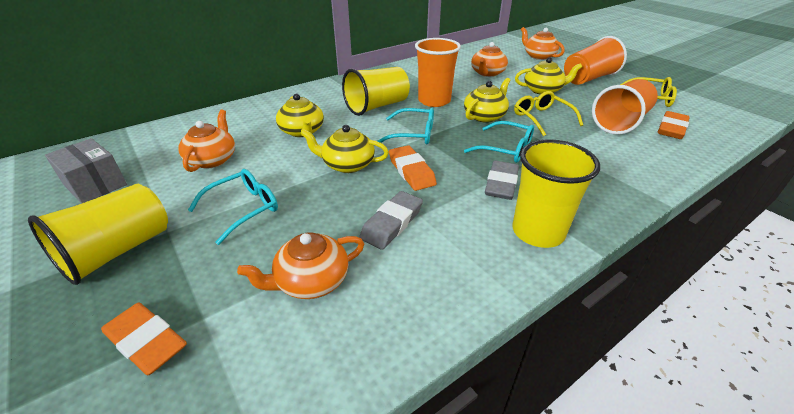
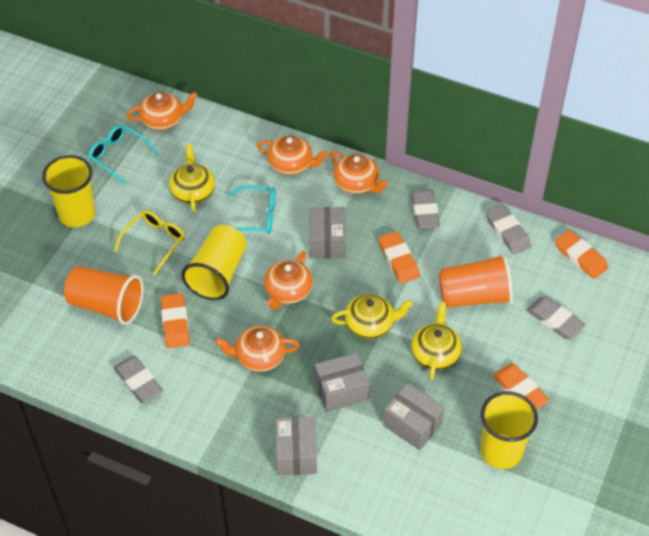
grey box: [45,138,127,204] = 1 -> [275,417,317,475] [310,207,346,259] [315,353,370,412] [383,383,445,450] = 4
grey eraser: [359,191,423,250] [485,161,519,200] = 2 -> [114,356,163,403] [411,190,440,229] [486,204,531,254] [526,296,586,339] = 4
orange cup: [415,38,461,107] [564,36,627,85] [592,79,658,135] = 3 -> [64,266,144,325] [439,254,513,308] = 2
orange eraser: [101,302,187,375] [389,145,437,191] [658,111,690,139] = 3 -> [161,293,189,348] [379,231,420,284] [493,364,549,410] [555,230,608,279] = 4
orange teapot: [178,110,235,172] [237,233,364,299] [471,42,508,77] [521,27,565,60] = 4 -> [127,92,198,130] [215,325,300,372] [257,135,328,175] [264,251,313,309] [329,151,388,194] = 5
turquoise glasses: [188,169,278,245] [378,108,434,144] [464,121,534,163] = 3 -> [88,125,159,185] [227,186,276,234] = 2
yellow glasses: [514,91,583,136] [620,77,677,107] = 2 -> [114,210,185,275] = 1
yellow teapot: [276,94,324,137] [301,125,389,173] [464,78,510,123] [515,57,582,95] = 4 -> [169,144,215,212] [331,294,413,339] [411,302,462,380] = 3

